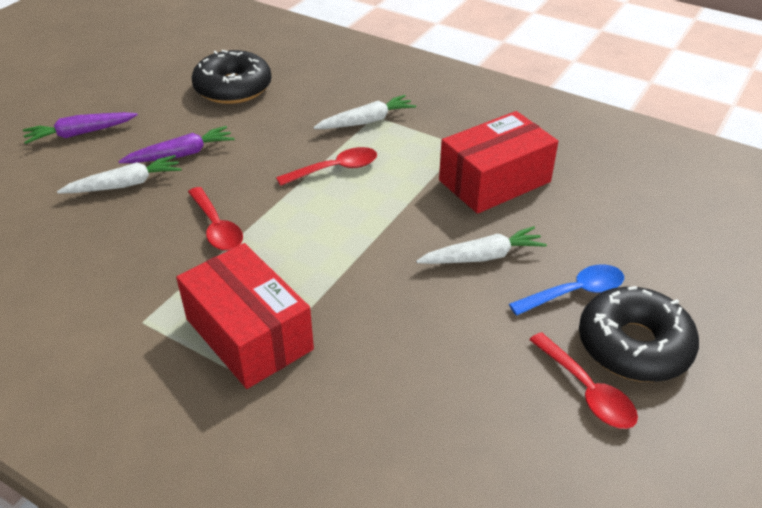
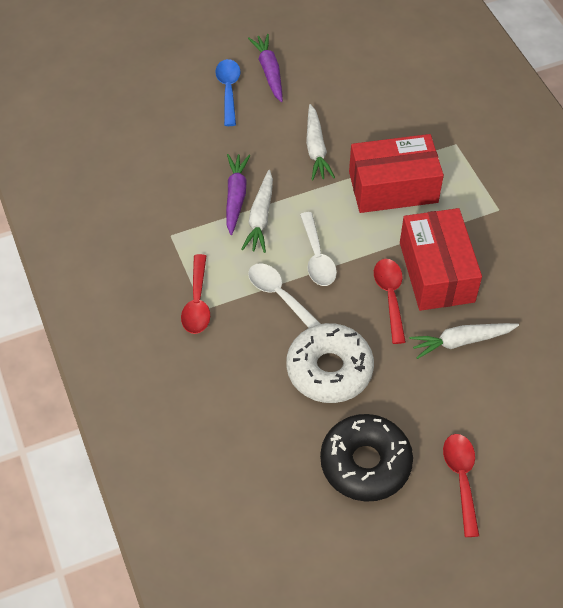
black donut: [192,50,272,104] [579,286,699,382] = 2 -> [320,414,413,502] = 1
white donut: none = 0 -> [286,323,374,403] = 1
white spoon: none = 0 -> [248,263,321,328] [300,212,337,286] = 2

